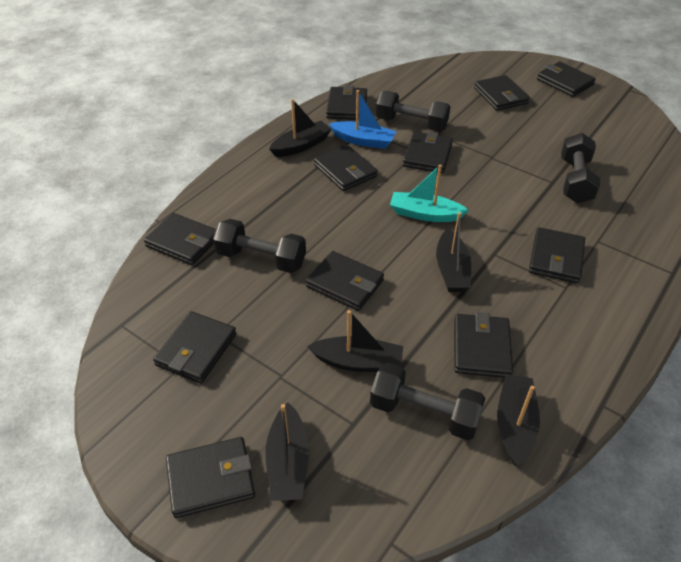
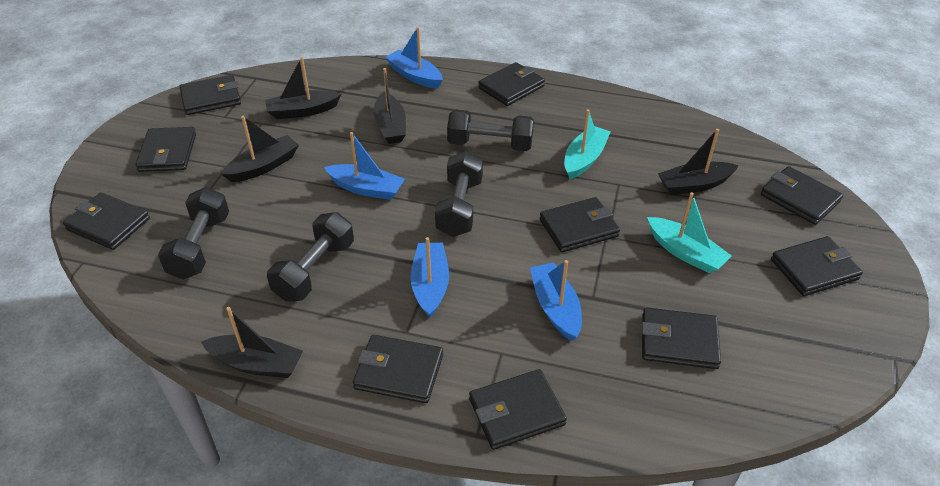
black wallet: [144,213,216,265] [153,311,236,383] [166,437,255,518] [306,251,384,311] [314,145,377,191] [326,85,367,120] [403,131,453,173] [454,312,513,378] [474,75,530,111] [529,227,585,283] [537,62,596,97] = 11 -> [63,192,150,250] [136,127,196,172] [180,75,241,115] [353,335,443,403] [469,369,567,450] [478,62,545,106] [540,197,620,252] [642,307,721,369] [761,166,843,225] [771,236,863,296] = 10
blue boat: [329,90,397,149] = 1 -> [324,132,405,200] [385,27,443,89] [410,237,449,318] [530,260,582,341] = 4
turquoise boat: [390,165,469,222] = 1 -> [564,109,611,180] [647,192,731,273] = 2

